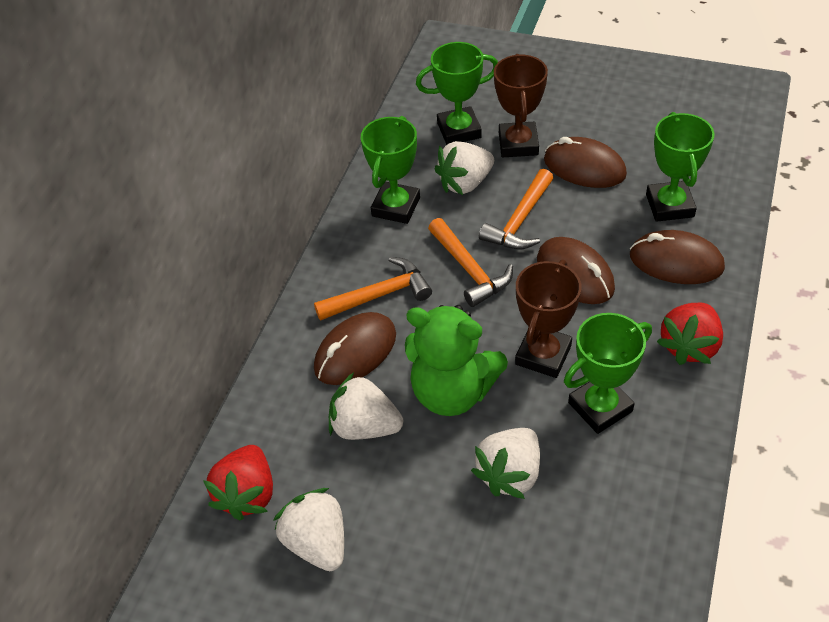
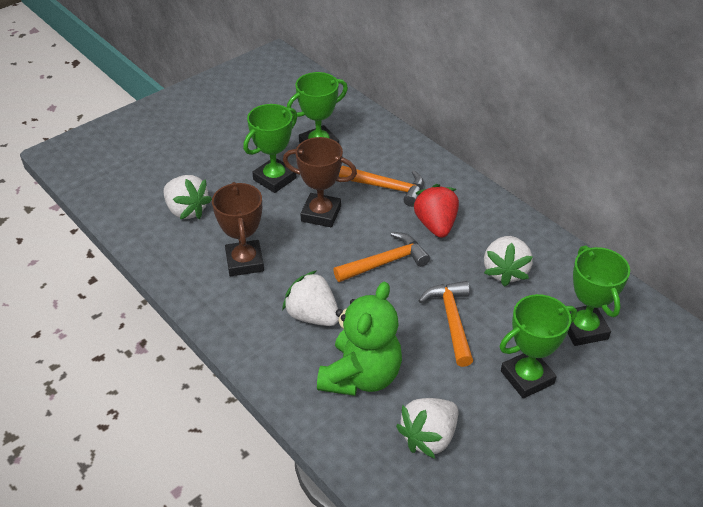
brown mouse: [314,312,396,385] [537,237,615,304] [544,137,627,188] [630,230,725,284] = 4 -> none = 0
red strawberry: [203,445,273,521] [657,303,723,365] = 2 -> [413,184,459,238] = 1

